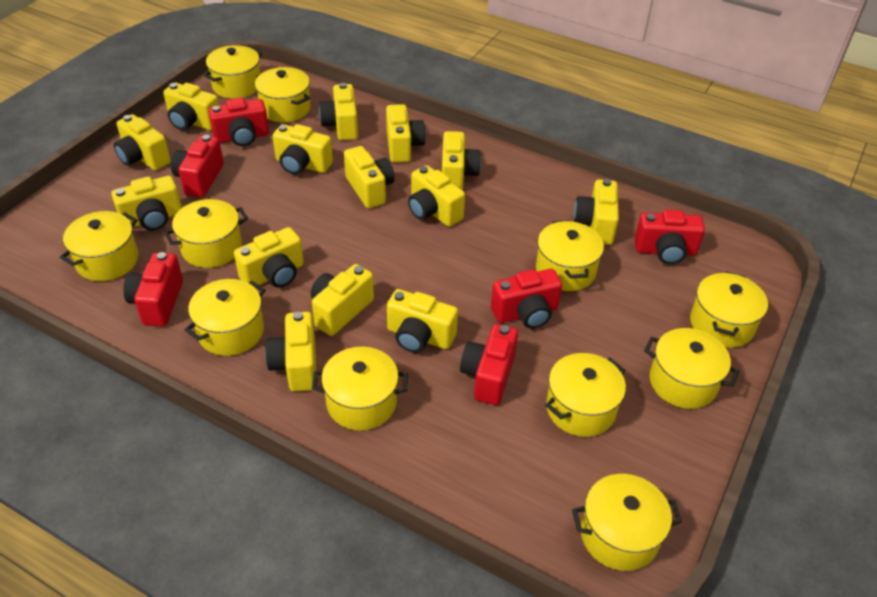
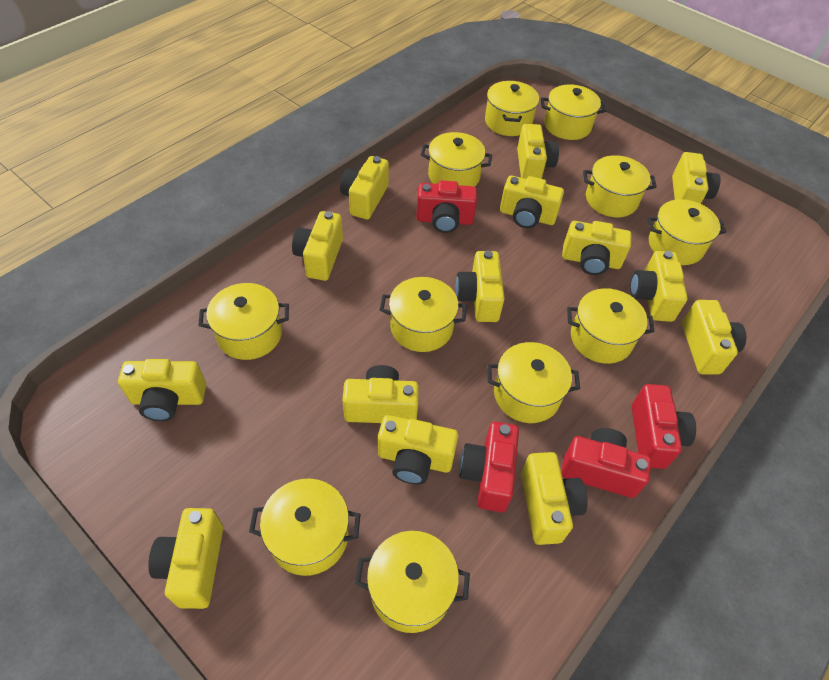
red camera: [123,252,183,327] [171,135,224,198] [208,97,269,146] [460,324,518,405] [491,269,562,329] [634,210,705,264] = 6 -> [416,180,477,233] [459,422,519,512] [561,428,651,498] [632,384,696,469] = 4

